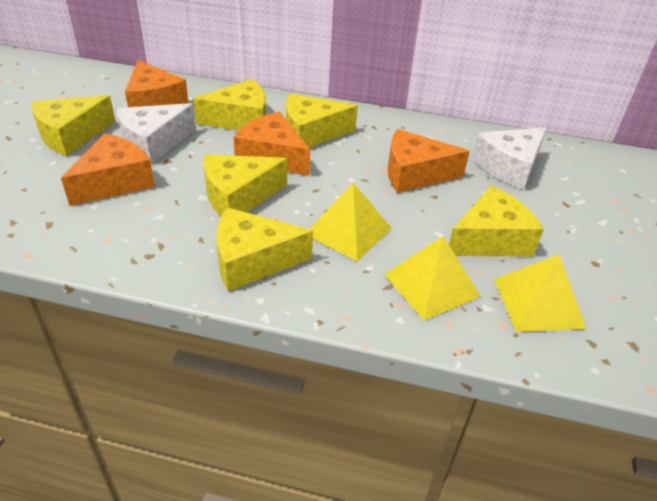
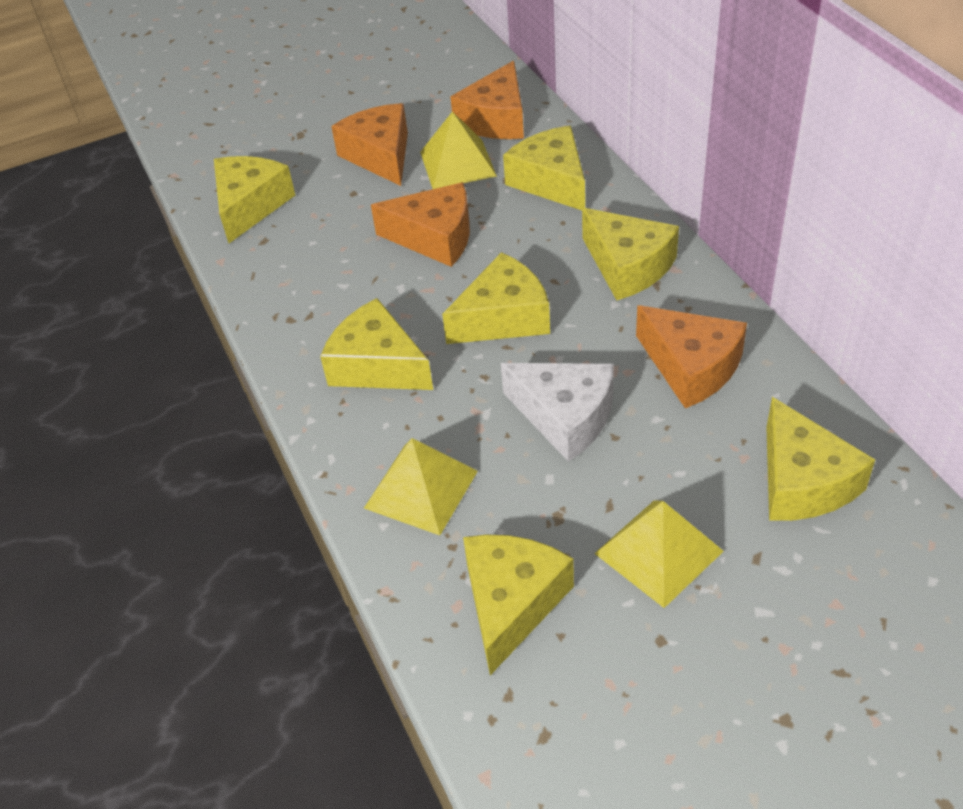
white cheese: [117,103,196,164] [472,127,547,190] = 2 -> [501,363,614,462] = 1
yellow cheese: [31,95,116,156] [193,79,266,130] [204,154,287,216] [216,207,313,291] [286,94,358,148] [449,186,544,256] = 6 -> [214,156,295,243] [320,298,433,390] [442,252,550,344] [463,534,574,675] [503,126,585,210] [582,208,679,300] [766,397,875,521] = 7

